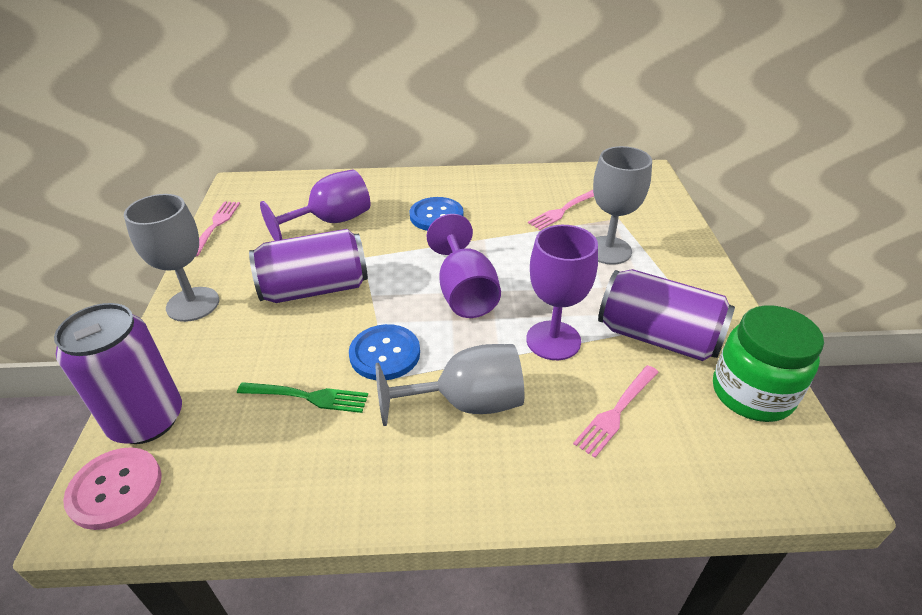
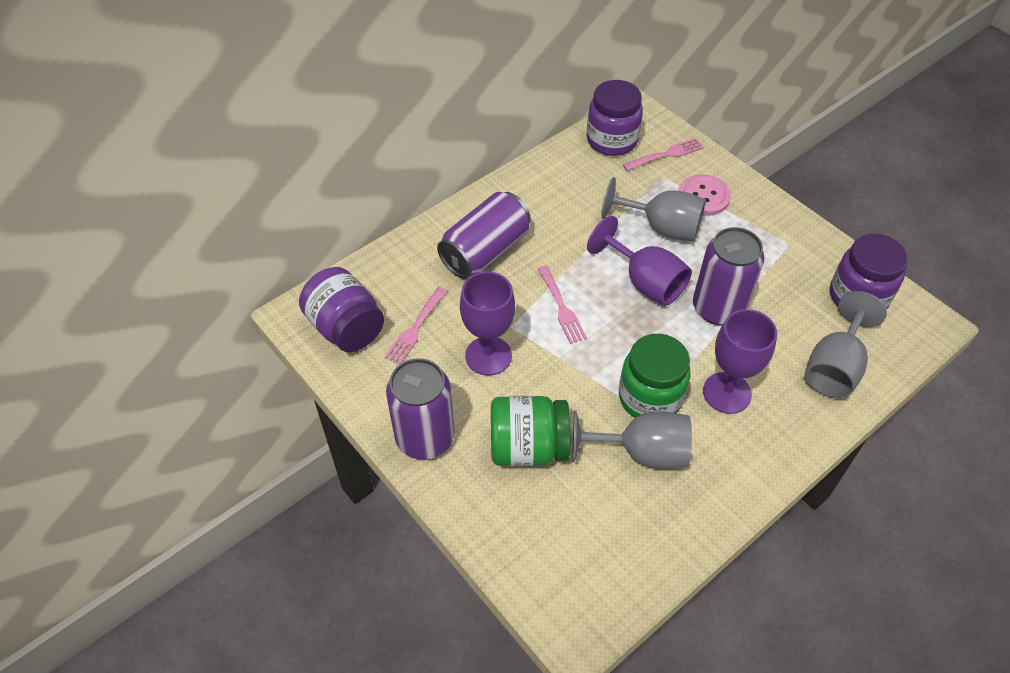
blue button: [349,324,420,380] [410,197,463,231] = 2 -> none = 0
green fork: [237,382,368,413] = 1 -> none = 0
green jar: [713,305,824,422] = 1 -> [491,396,571,466] [619,334,691,418] = 2
purple jar: none = 0 -> [299,267,384,352] [587,80,643,156] [830,234,908,310] = 3

